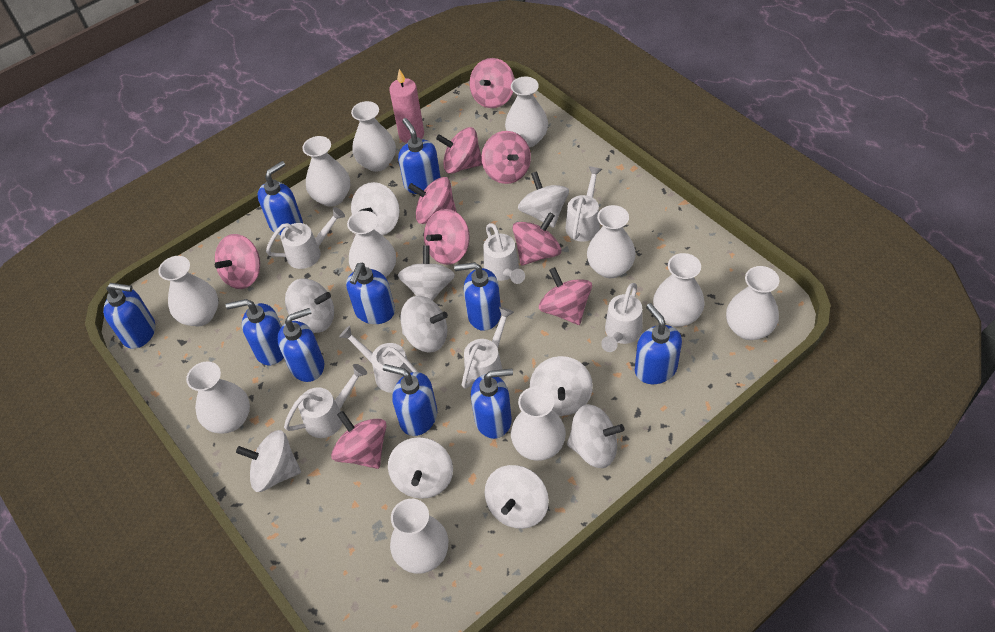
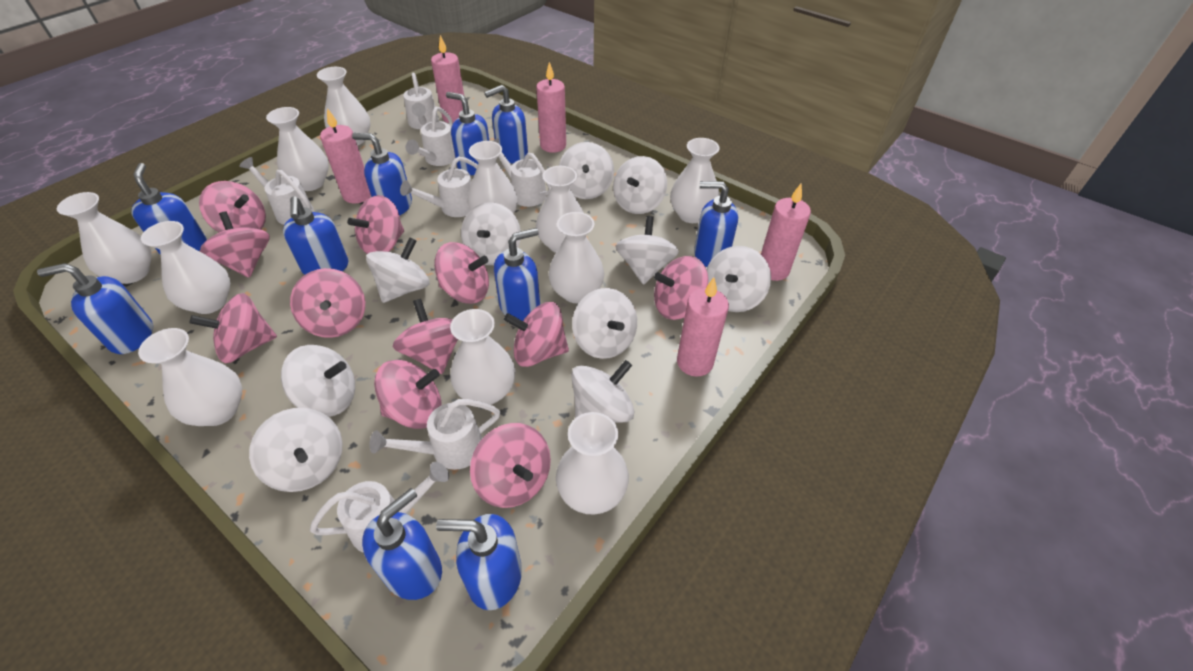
pink candle: [389,69,424,143] = 1 -> [320,108,371,203] [431,35,464,123] [536,62,566,153] [677,277,729,377] [761,184,811,281] = 5
pink spinning top: [215,234,260,289] [331,411,386,469] [408,177,457,224] [424,209,470,265] [436,127,483,174] [469,58,514,108] [482,131,531,184] [512,212,561,265] [539,267,592,325] = 9 -> [190,293,277,363] [199,181,266,232] [200,212,270,278] [290,268,365,338] [347,195,404,254] [374,360,442,429] [393,299,458,374] [434,242,489,304] [470,423,551,508] [504,302,569,367] [654,256,708,320] = 11

